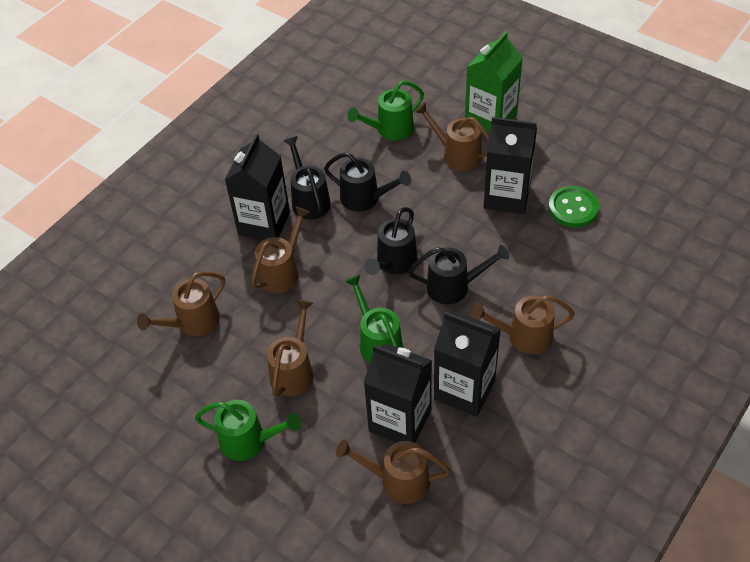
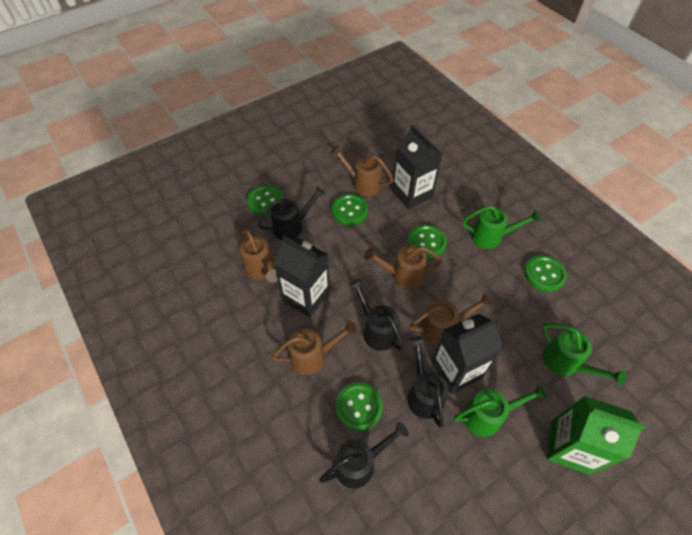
black carton: [225,134,290,240] [364,343,432,443] [434,311,501,417] [484,117,537,214] = 4 -> [274,236,330,317] [392,125,443,210] [431,314,503,394] = 3
brown watering can: [137,271,225,336] [251,206,310,293] [267,299,313,397] [336,439,451,504] [415,102,490,171] [471,295,575,354] = 6 -> [240,228,278,283] [272,321,357,375] [330,145,393,196] [364,246,442,289] [410,293,492,345] = 5
green button: [548,186,599,228] = 1 -> [247,185,284,215] [332,194,368,225] [336,382,383,431] [408,224,447,258] [524,255,567,292] = 5

